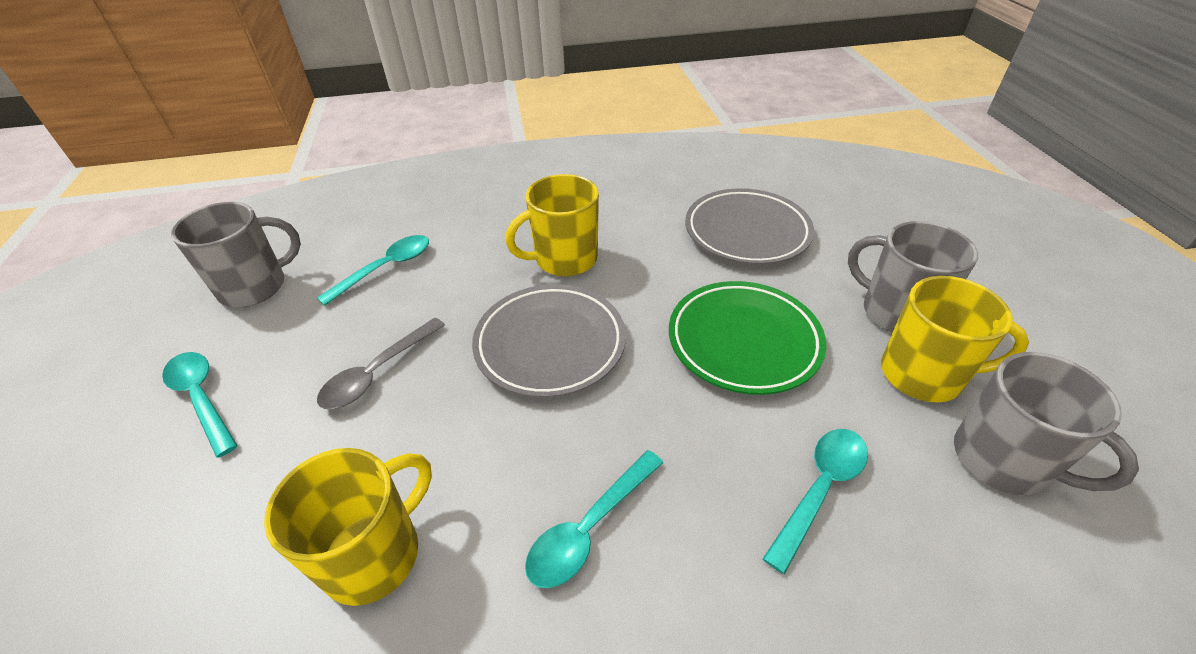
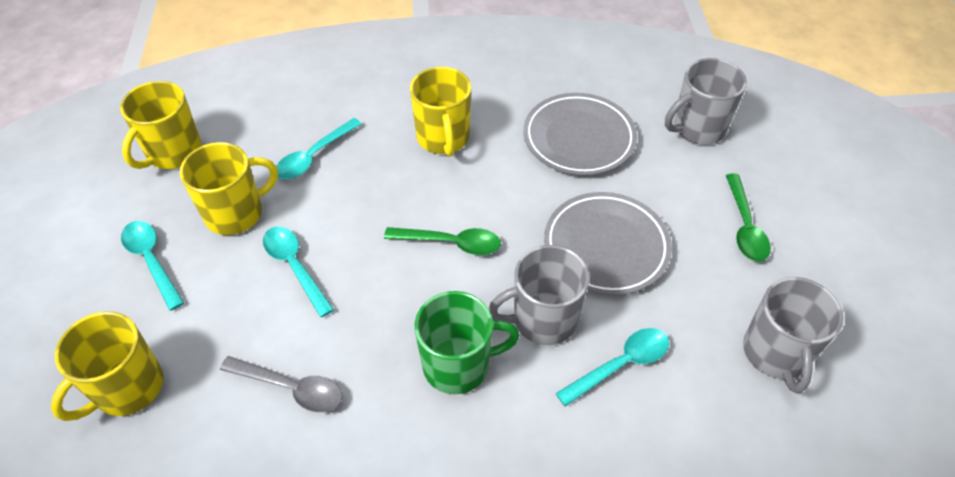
green mug: none = 0 -> [415,291,520,394] = 1
green plate: [669,281,827,395] = 1 -> none = 0
green spoon: none = 0 -> [384,227,501,255] [726,174,771,262] = 2
yellow mug: [264,448,432,606] [505,174,599,277] [881,276,1029,403] = 3 -> [51,311,163,421] [120,81,202,169] [180,142,278,235] [410,67,471,157] = 4

